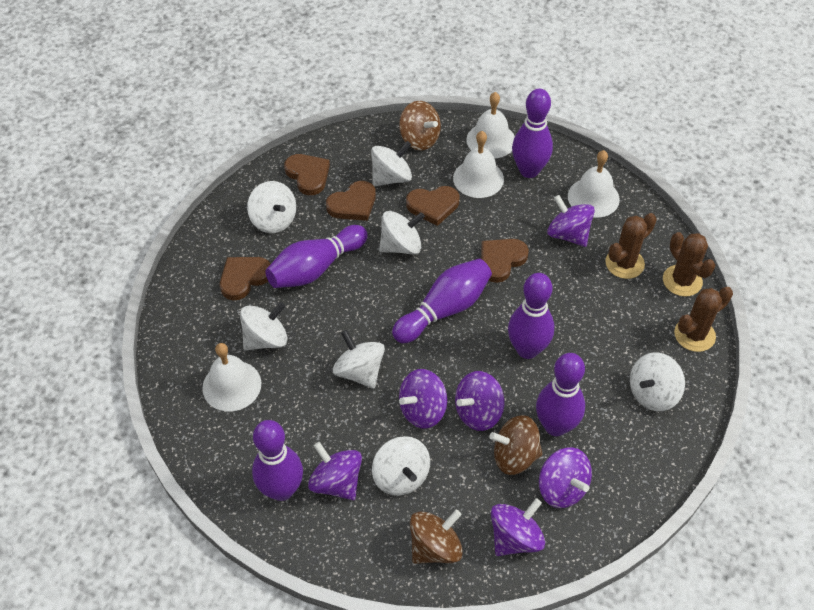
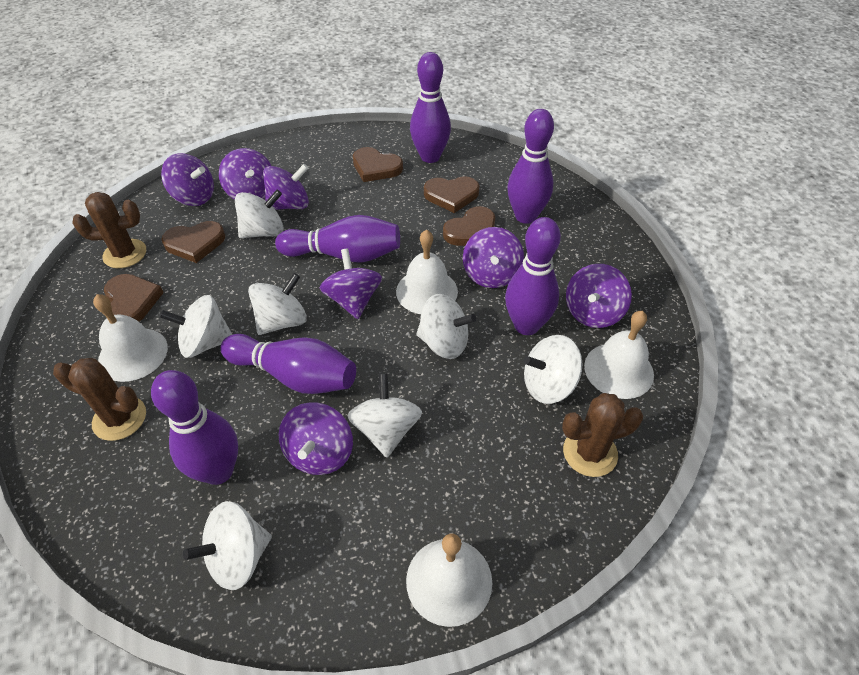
brown spinning top: [399,101,441,150] [410,509,463,564] [489,415,543,475] = 3 -> none = 0
purple spinning top: [308,442,362,500] [399,369,447,429] [455,371,504,431] [491,498,545,556] [539,447,592,508] [547,195,595,247] = 6 -> [161,153,214,206] [219,148,271,200] [263,164,309,210] [279,402,353,475] [320,249,382,319] [463,227,524,288] [566,264,632,328] = 7

